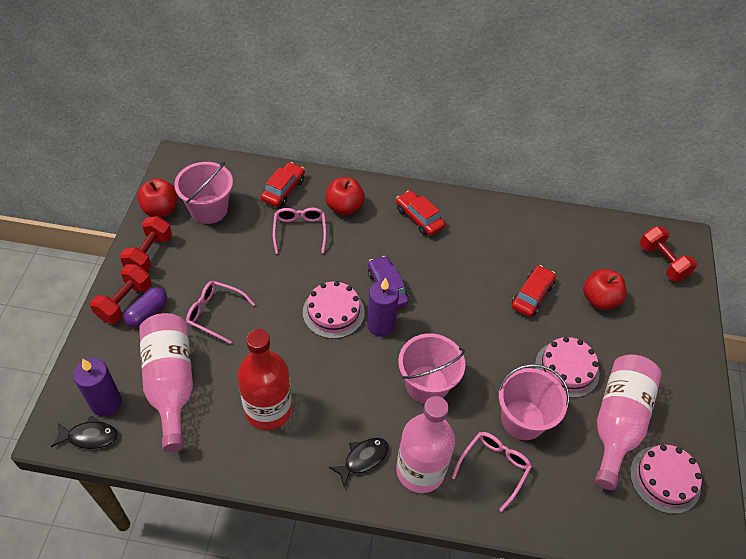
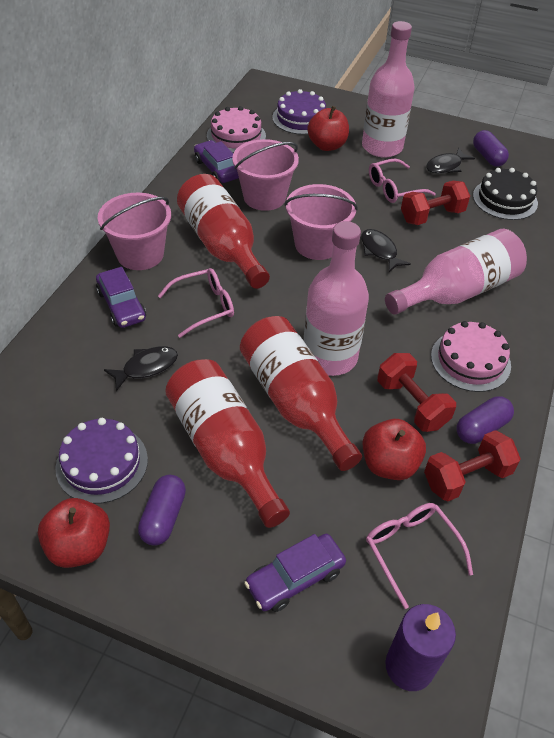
black cake: none = 0 -> [473,168,538,220] = 1
black fish: [51,416,118,449] [329,438,388,487] = 2 -> [104,346,178,391] [361,229,411,272] [426,148,475,174] = 3
pink cake: [303,281,365,339] [535,337,600,398] [630,445,702,514] = 3 -> [207,106,266,153] [431,321,511,392] = 2
purple cake: none = 0 -> [55,418,148,504] [272,89,326,135] = 2
purple candle: [73,358,122,416] [367,278,399,337] = 2 -> [385,604,456,691] = 1
purple capsule: [124,287,167,327] = 1 -> [138,475,186,546] [457,396,514,444] [473,130,509,167] = 3
purple car: [368,256,409,308] = 1 -> [96,267,146,328] [194,140,239,183] [244,534,346,612] = 3
red bottle: [237,329,292,430] = 1 -> [165,359,290,528] [177,174,270,289] [240,316,362,471] = 3
red car: [261,162,305,207] [396,190,445,236] [512,265,556,317] = 3 -> none = 0

